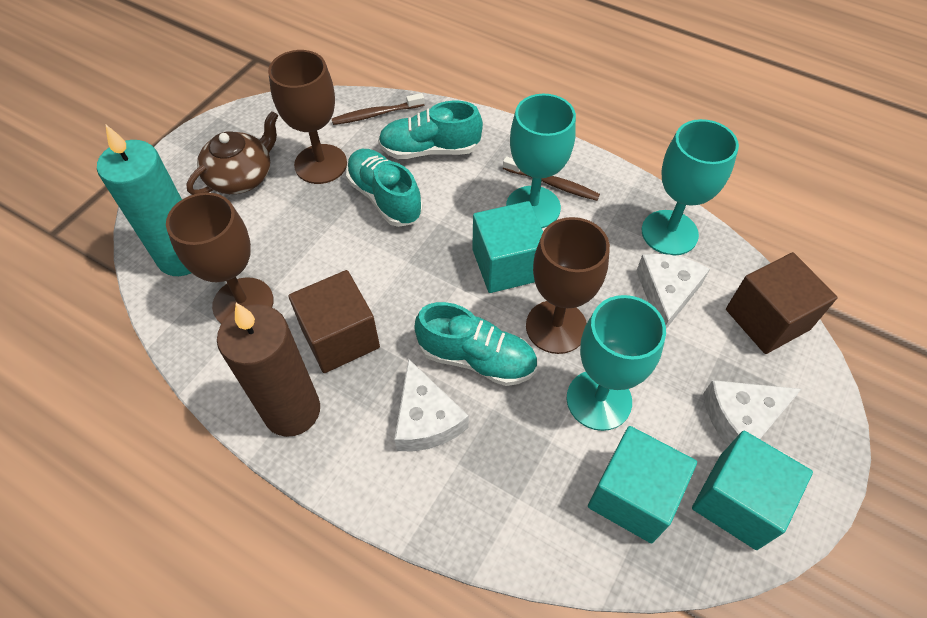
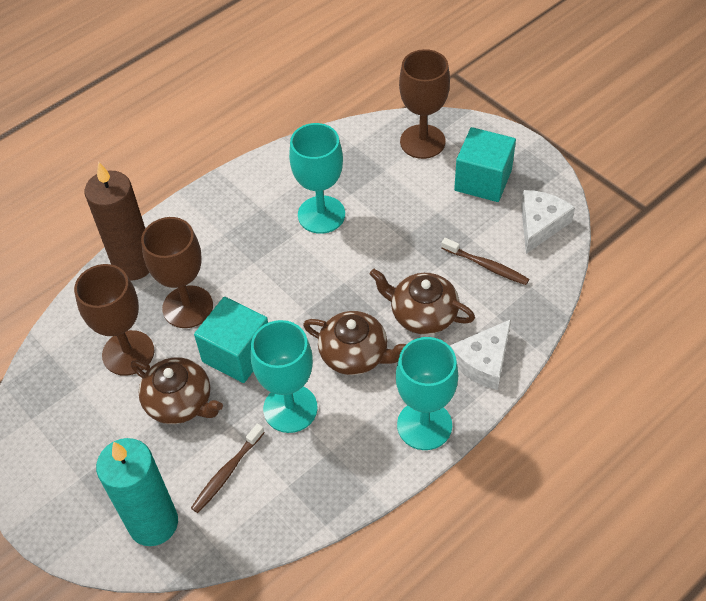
brown cube: [289,270,380,373] [726,252,838,354] = 2 -> none = 0
brown teapot: [186,111,279,195] = 1 -> [131,357,223,424] [303,311,406,375] [370,269,475,334] = 3
turquoise cube: [472,201,543,293] [588,426,697,543] [692,431,813,550] = 3 -> [194,297,268,383] [454,127,516,202] = 2
turquoise shoe: [346,149,423,227] [378,101,483,159] [414,302,537,386] = 3 -> none = 0
white cheese: [394,359,469,451] [636,254,710,329] [703,380,801,446] = 3 -> [450,319,511,390] [521,190,575,254] = 2

